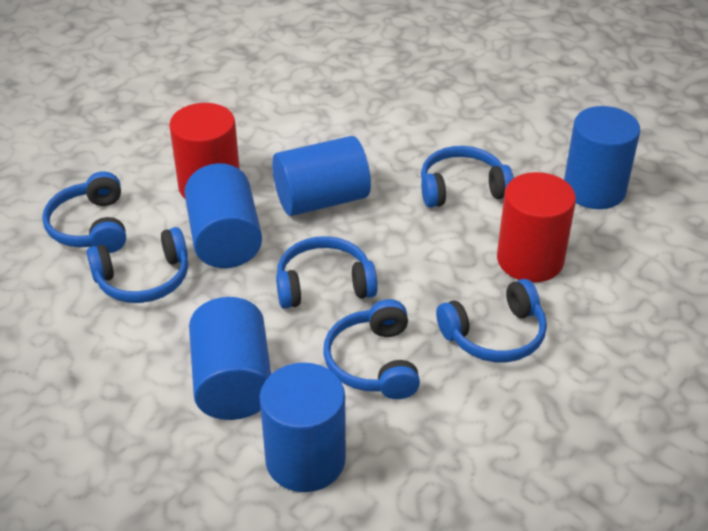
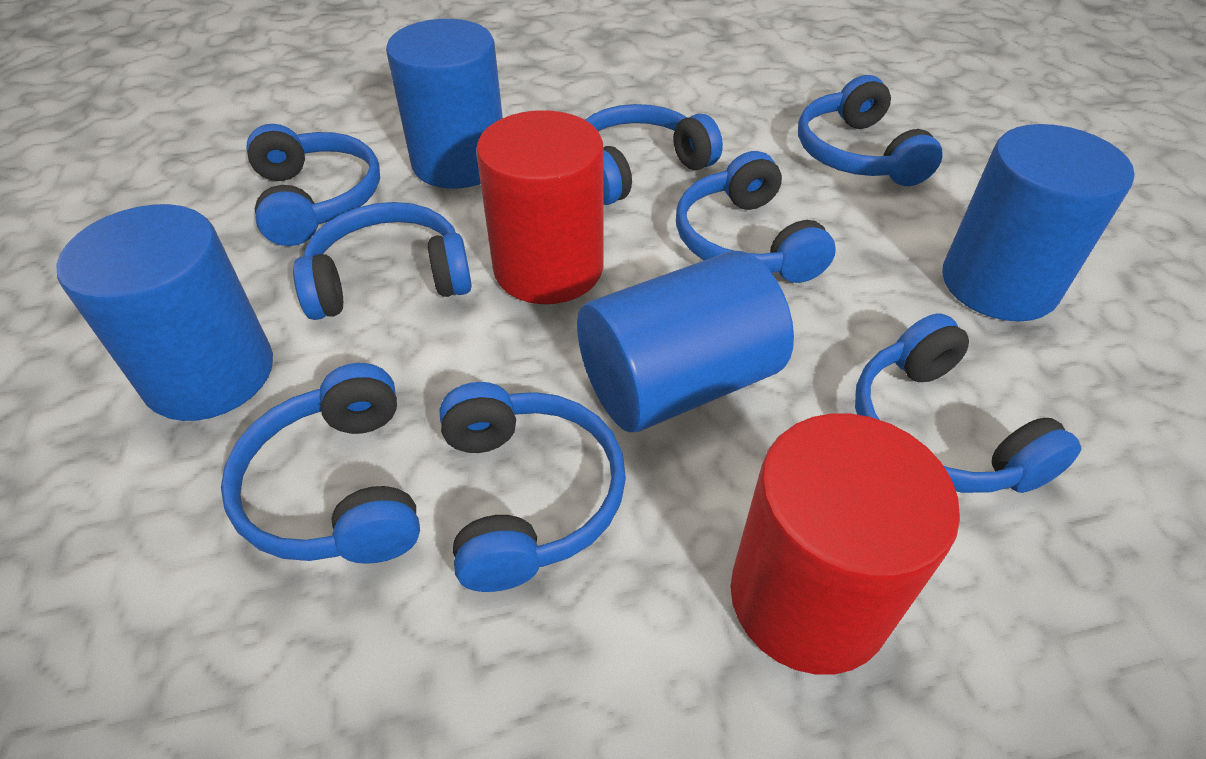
blue cylinder: [184,163,262,268] [189,297,271,420] [260,363,346,492] [272,136,371,216] [564,106,641,209] = 5 -> [56,204,273,421] [386,19,503,189] [577,251,794,432] [942,124,1134,322] = 4
blue headphones: [42,171,126,253] [87,227,188,303] [276,236,378,309] [323,299,420,399] [421,146,514,208] [436,279,547,362] = 6 -> [221,363,420,564] [246,124,380,246] [293,202,472,320] [439,382,626,592] [586,104,723,205] [676,151,836,283] [798,75,943,186] [855,313,1082,493] = 8

